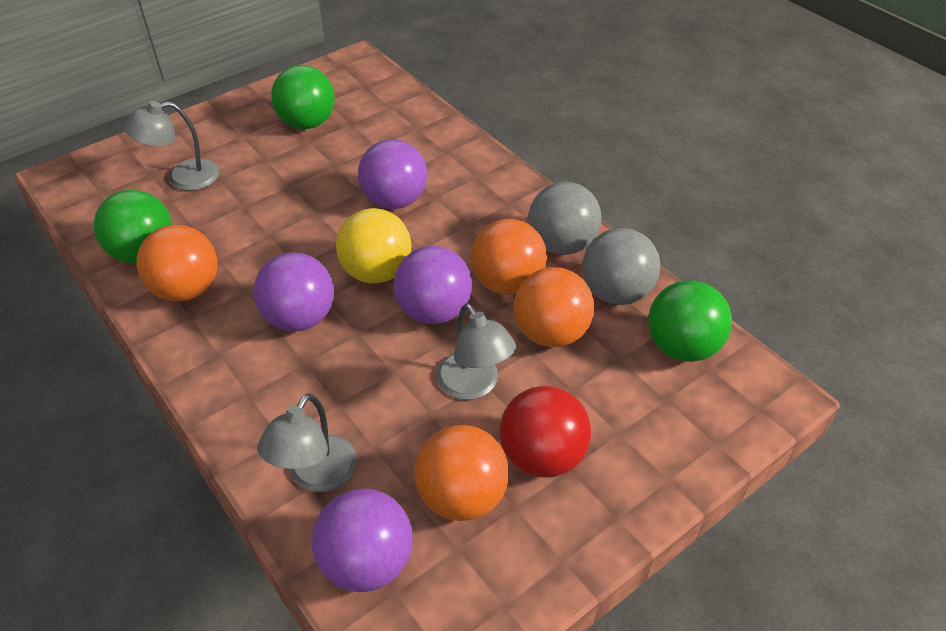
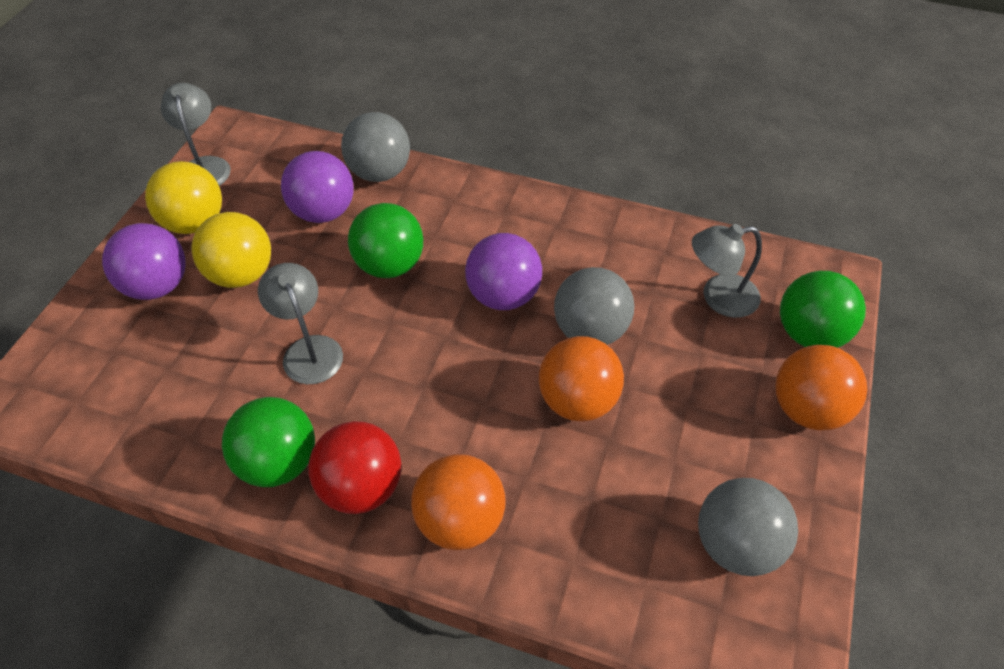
grey ball: [528,182,601,255] [582,228,660,305] = 2 -> [341,112,410,182] [554,267,634,345] [698,478,798,576] = 3
orange ball: [137,225,217,301] [414,425,509,521] [471,219,547,295] [514,267,594,347] = 4 -> [411,454,506,550] [539,336,624,421] [775,345,867,431] = 3
purple ball: [253,252,334,331] [312,489,413,592] [358,139,427,209] [394,246,472,324] = 4 -> [102,223,186,300] [281,151,354,223] [465,233,542,310] = 3
yellow ball: [336,208,412,284] = 1 -> [145,161,222,234] [192,212,271,288] = 2

